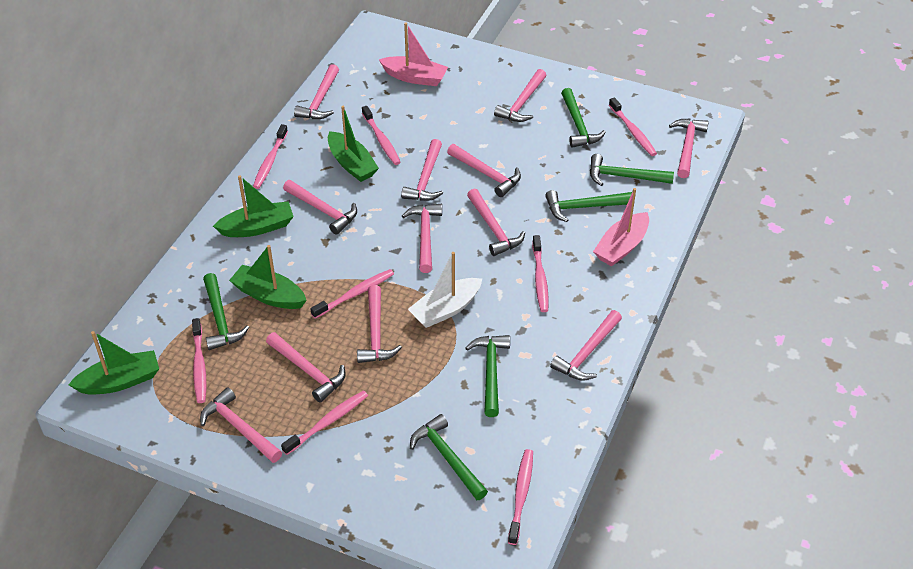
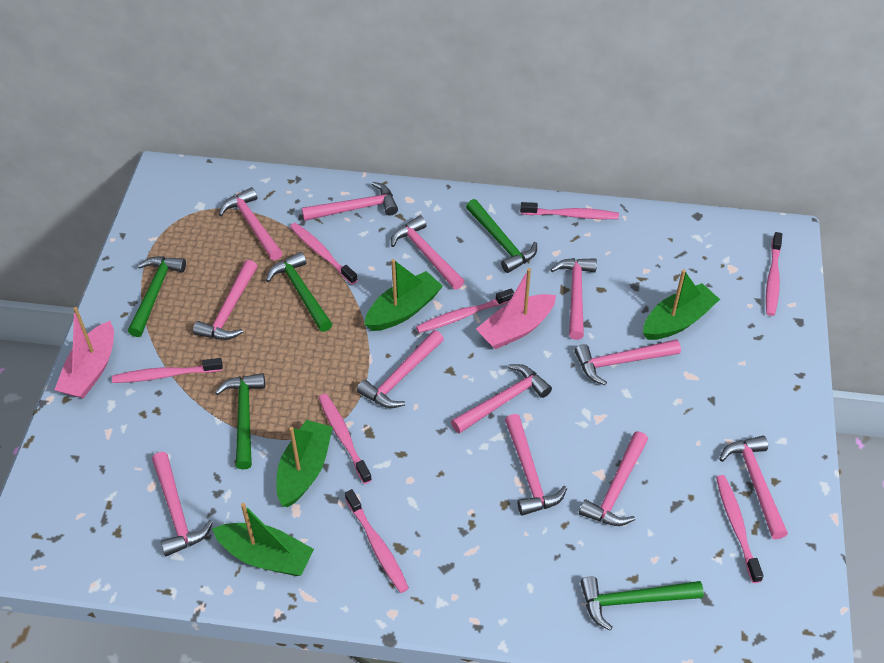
green hammer: [203,273,249,350] [410,414,488,500] [465,335,510,417] [545,190,632,222] [561,88,606,148] [590,154,674,186] = 6 -> [128,256,186,337] [215,373,265,470] [266,252,332,332] [466,199,537,273] [580,576,704,631] = 5
white boat: [408,252,482,328] = 1 -> none = 0

